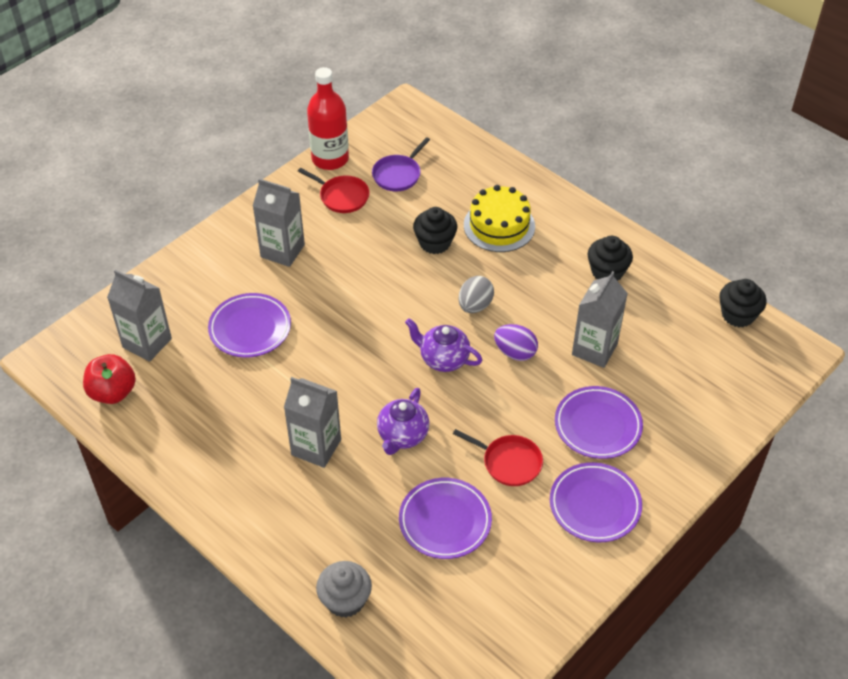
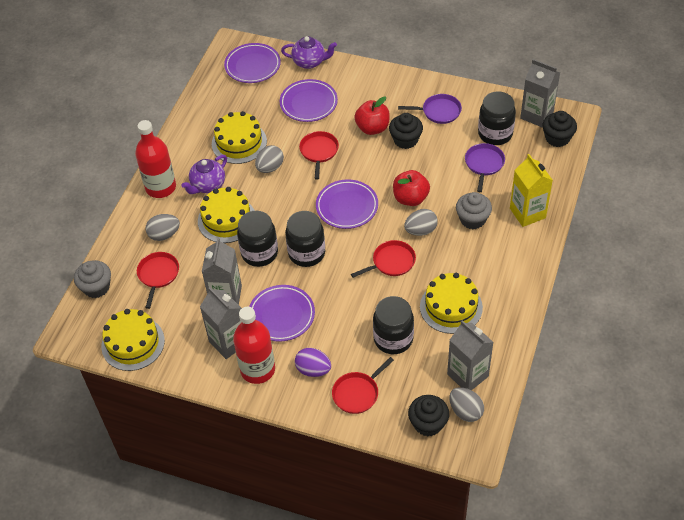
black jar: none = 0 -> [237,211,278,267] [285,211,325,267] [373,296,414,354] [478,92,516,145] = 4
grey cupcake: [316,561,372,618] = 1 -> [74,260,111,298] [456,192,492,229] = 2
grey egg: [458,276,494,313] = 1 -> [145,214,180,241] [255,145,284,173] [404,209,438,236] [449,387,484,422] = 4
purple pan: [372,137,430,191] = 1 -> [398,94,462,124] [465,143,505,192] = 2
red apple: [83,354,136,404] = 1 -> [354,96,390,135] [393,170,430,206] = 2
red bottle: [307,67,349,170] = 1 -> [135,120,176,198] [233,307,275,384] = 2
red pan: [298,168,370,213] [453,429,543,486] = 2 -> [137,252,179,309] [299,131,339,179] [332,357,394,414] [351,240,416,278] = 4
yellow cake: [464,185,535,252] = 1 -> [101,309,165,371] [198,187,255,243] [212,111,267,164] [420,273,483,334] = 4
yellow carton: none = 0 -> [510,154,553,227] = 1

